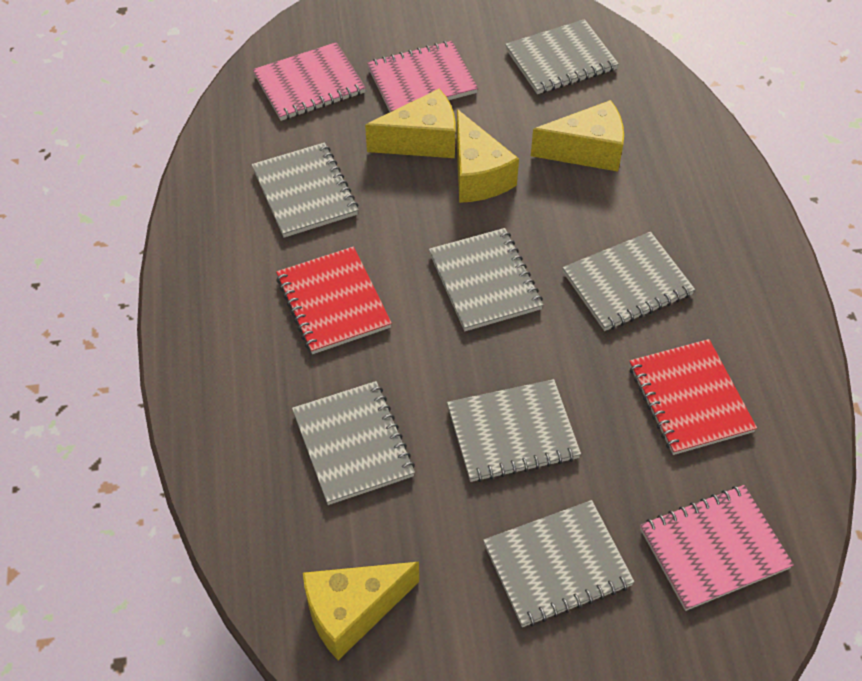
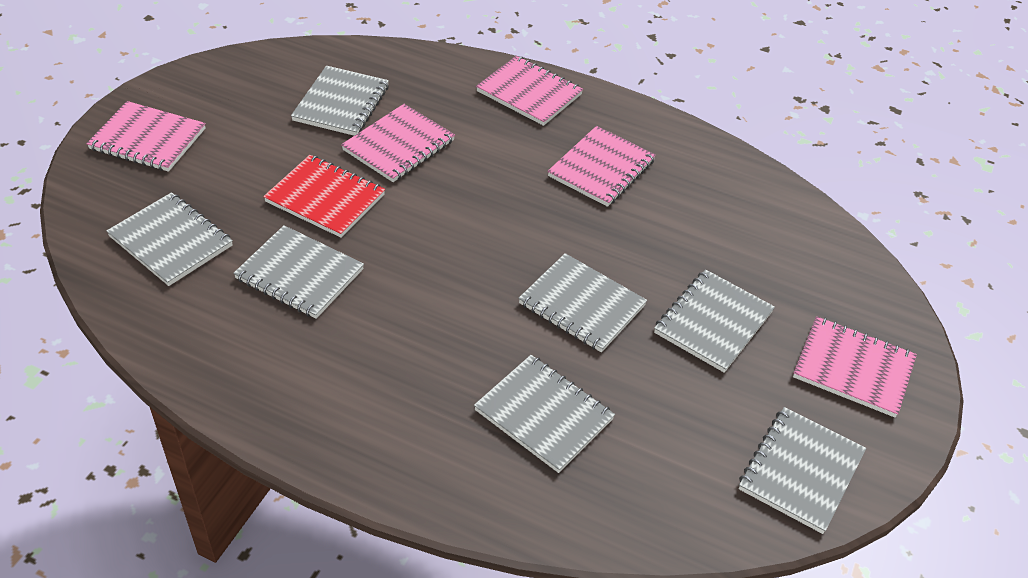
pink notebook: [253,42,366,121] [367,41,478,112] [640,485,794,611] = 3 -> [86,101,206,172] [341,104,455,182] [476,56,583,126] [548,126,656,207] [793,316,917,418] = 5
red notebook: [276,246,392,354] [629,339,757,455] = 2 -> [263,155,385,238] = 1
yellow cheese: [303,562,419,660] [365,89,456,158] [456,109,519,203] [531,100,624,172] = 4 -> none = 0

